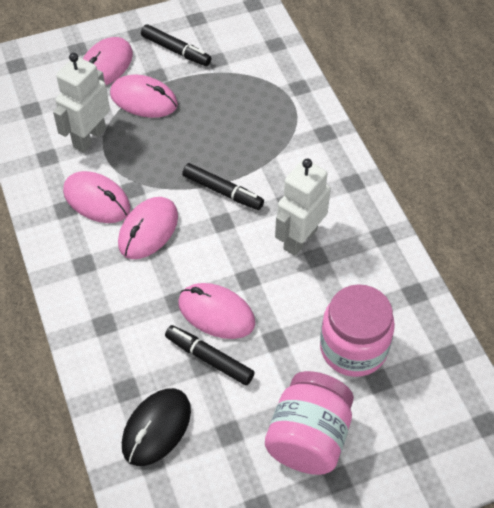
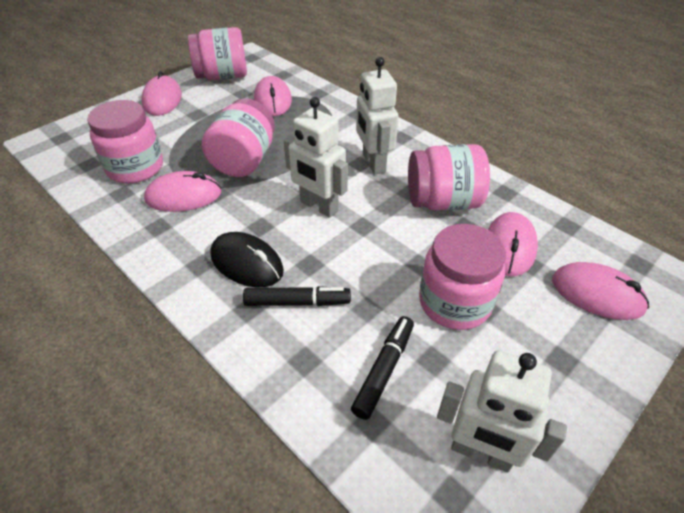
black marker: [141,24,211,66] [165,325,255,385] [182,163,264,210] = 3 -> [243,286,351,306] [351,316,414,420] = 2
pink jar: [265,371,354,475] [320,284,395,377] = 2 -> [87,100,163,183] [188,27,247,80] [202,98,275,177] [408,144,490,210] [419,224,506,330] = 5
white robot: [53,53,110,153] [275,159,331,256] = 2 -> [284,97,348,218] [356,57,399,174] [437,350,567,472] = 3

